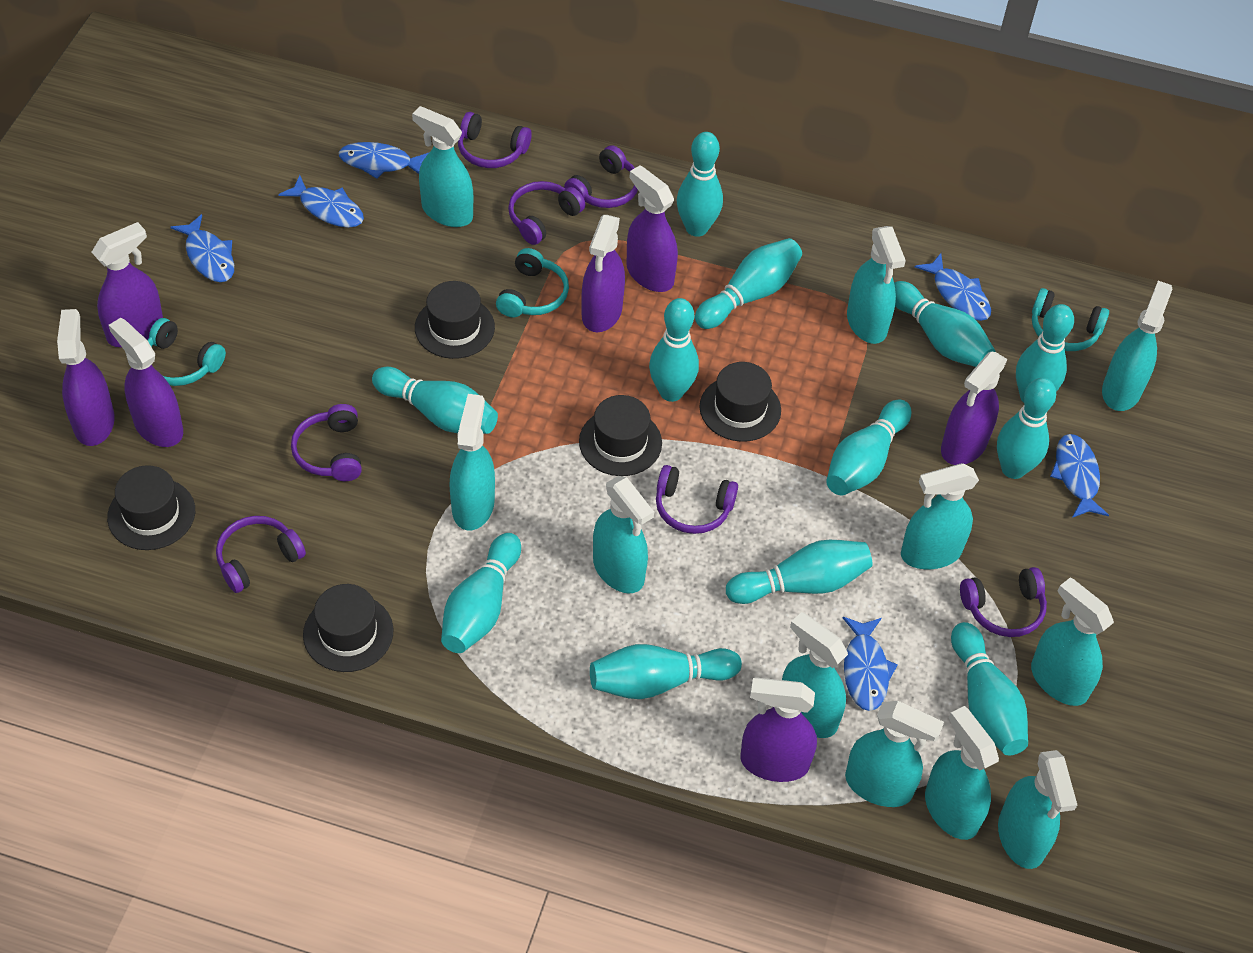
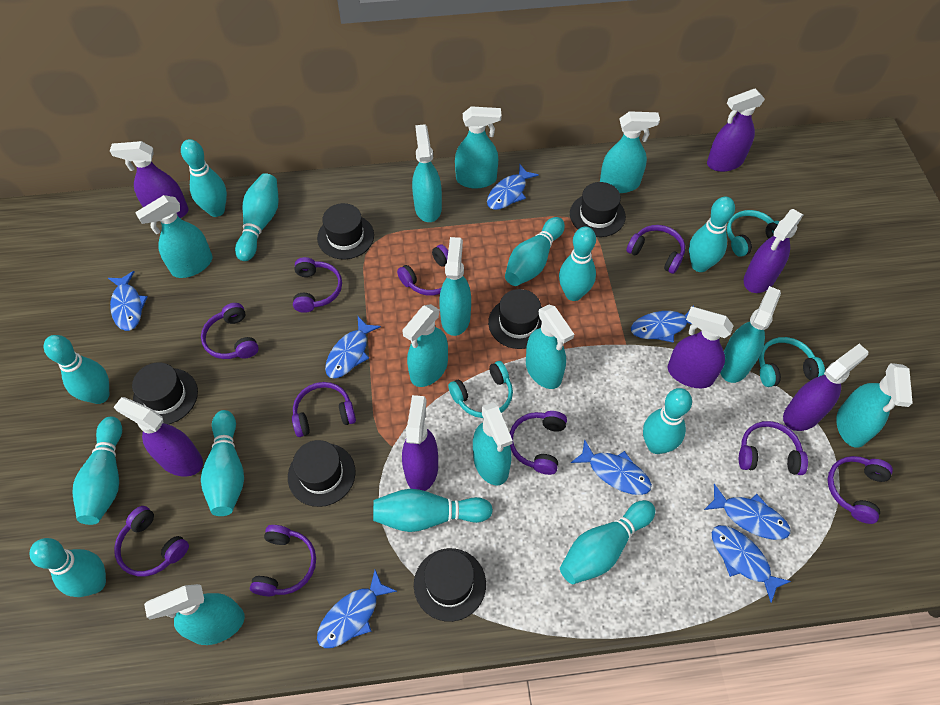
black hat: [107,465,195,550] [303,584,393,672] [415,281,495,359] [579,395,662,476] [700,362,781,442] = 5 -> [132,362,198,424] [288,440,356,507] [317,203,374,259] [414,548,486,622] [488,289,542,349] [570,182,626,237] = 6
blue fish: [171,214,234,282] [278,175,364,228] [339,142,428,179] [843,617,898,711] [915,253,991,321] [1050,434,1109,518] = 6 -> [108,271,148,331] [317,570,397,648] [325,317,381,378] [487,164,539,210] [571,439,652,495] [631,305,694,343] [704,484,790,540] [712,525,791,603] = 8
purple headphones: [216,516,306,593] [291,404,362,481] [458,112,532,168] [508,181,585,245] [564,145,638,208] [656,465,738,534] [960,567,1047,637] = 7 -> [114,506,189,576] [201,303,259,359] [250,525,316,596] [292,382,356,437] [293,257,342,313] [397,244,448,296] [510,411,567,475] [626,225,685,274] [739,421,808,475] [827,456,893,524] = 10

